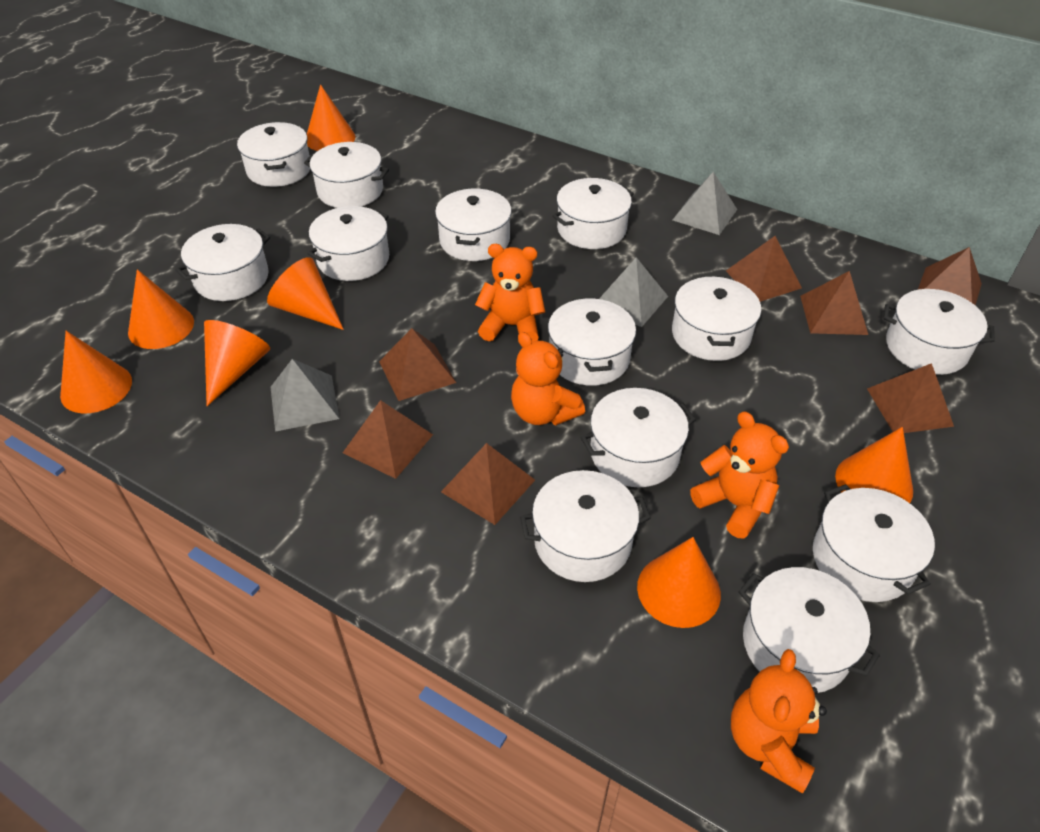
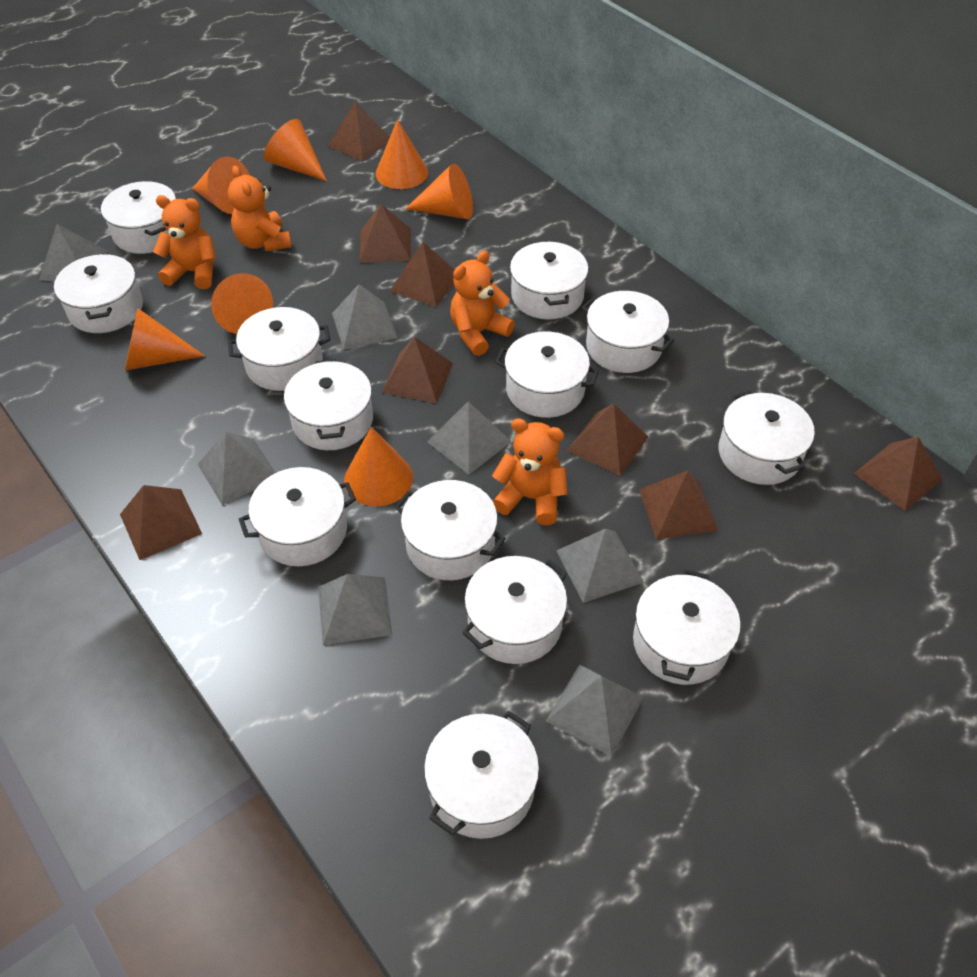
brown pyramid: [343,400,433,479] [379,328,456,401] [441,443,535,525] [726,236,802,302] [800,271,868,335] [867,363,954,433] [918,247,982,305] = 7 -> [120,485,202,560] [328,102,390,161] [359,204,411,263] [382,337,453,403] [390,242,454,307] [567,404,648,476] [639,471,718,540] [854,437,942,511] = 8
grey pyramid: [270,359,339,432] [599,257,668,327] [673,172,737,235] = 3 -> [39,224,108,282] [198,432,276,505] [318,574,392,645] [332,284,397,350] [427,402,512,475] [546,665,644,757] [556,528,644,603] = 7

